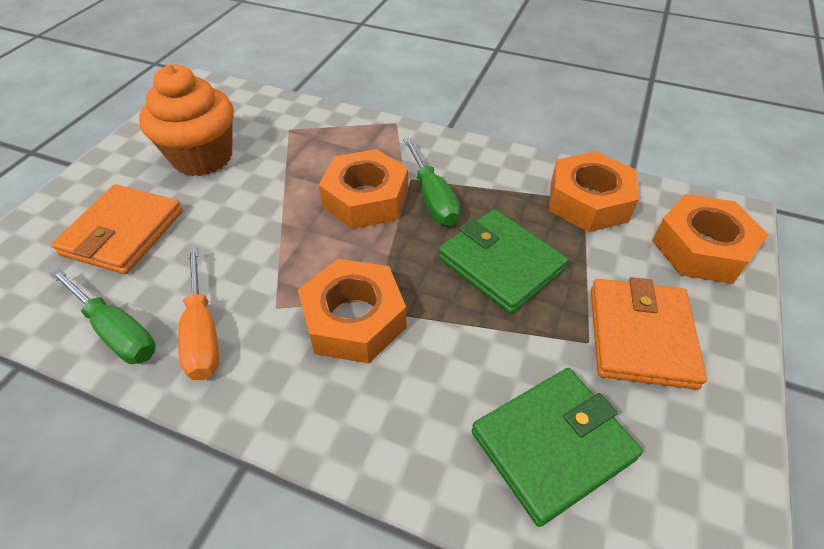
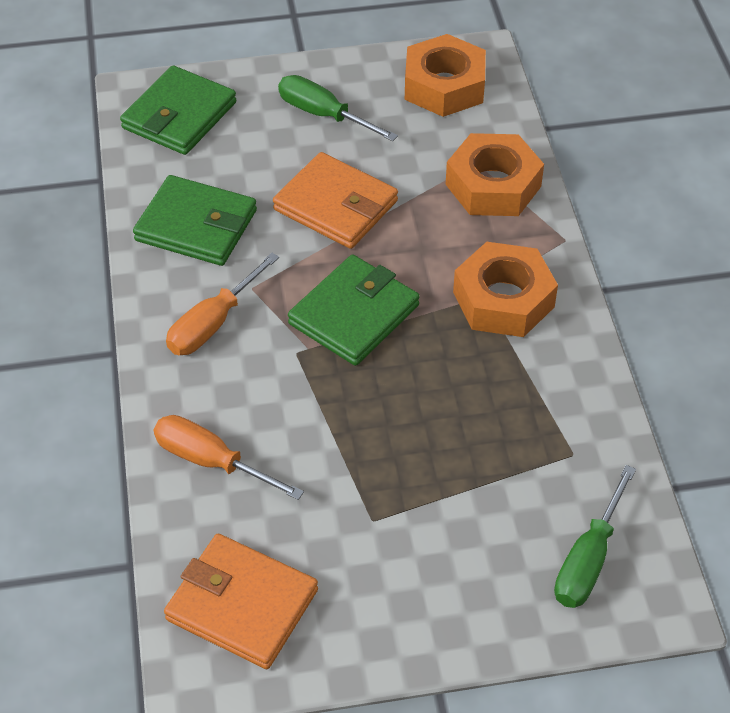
green wallet: [438,209,568,314] [472,368,643,527] = 2 -> [120,66,237,155] [133,175,257,266] [288,255,420,366] = 3
orange cupcake: [139,64,234,176] = 1 -> none = 0
orange nut: [298,259,406,363] [319,149,408,229] [549,151,639,232] [652,194,769,284] = 4 -> [405,34,486,117] [445,133,544,216] [453,242,558,337] = 3
orange screwdriver: [178,247,219,380] = 1 -> [154,415,304,500] [166,253,279,355] = 2

